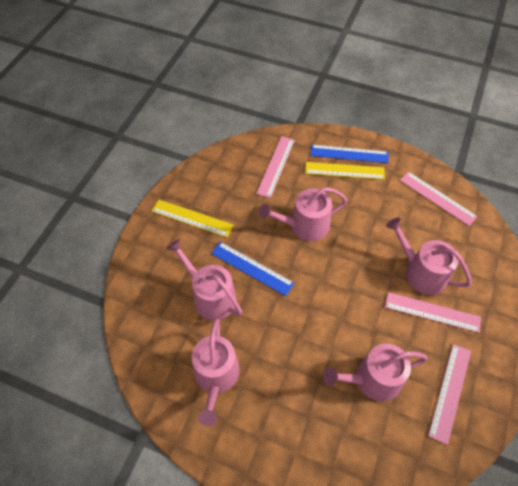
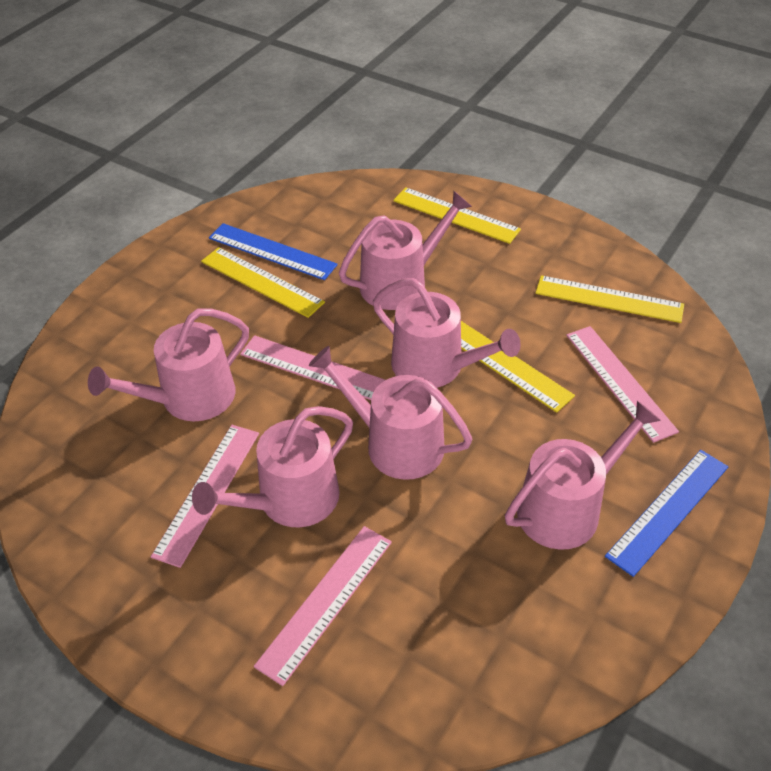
pink watering can: [167,239,242,320] [192,319,240,426] [259,187,348,241] [323,344,428,402] [386,217,472,295] = 5 -> [88,308,249,421] [192,406,353,527] [309,346,473,480] [339,191,472,310] [373,278,521,388] [505,401,661,550] = 6
yellow ruler: [152,199,234,237] [305,162,385,180] = 2 -> [201,247,325,318] [393,187,521,244] [461,321,575,413] [535,275,684,323] = 4

